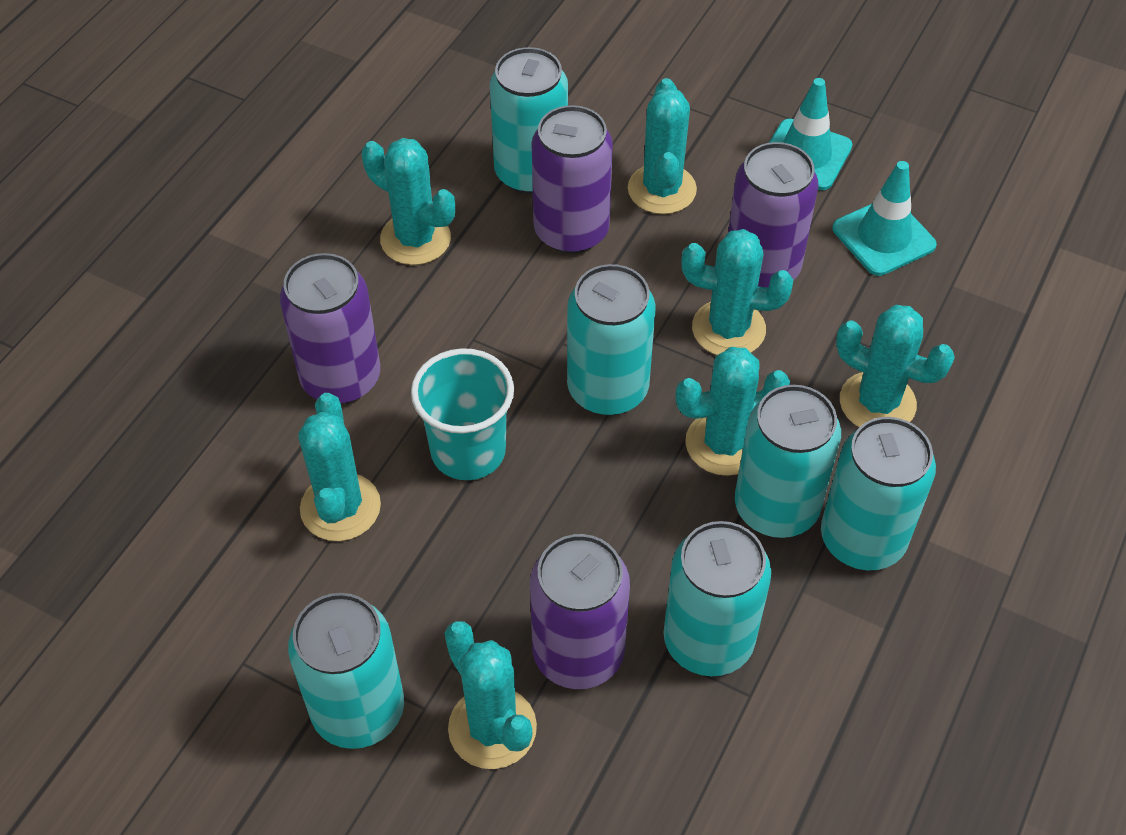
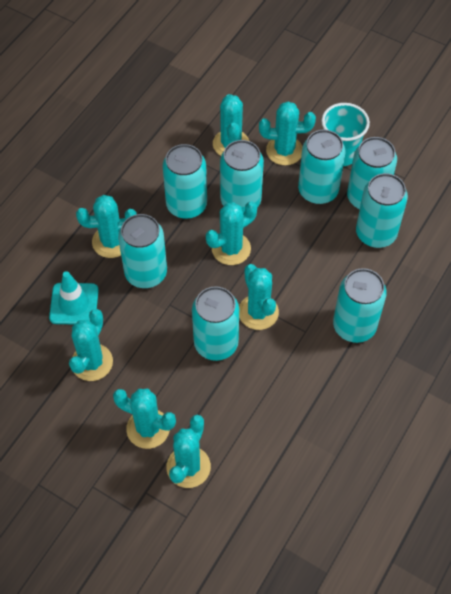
purple can: [280,253,380,404] [530,534,630,689] [532,105,613,254] [728,142,818,287] = 4 -> none = 0
turquoise cactus: [298,393,381,541] [362,138,455,265] [445,621,537,769] [628,78,697,214] [675,347,790,476] [681,229,793,355] [836,305,955,427] = 7 -> [69,309,113,381] [76,195,137,258] [113,389,176,449] [166,415,211,488] [206,201,257,265] [213,94,249,156] [239,264,279,330] [259,101,316,165] = 8
turquoise can: [288,593,404,749] [490,47,568,194] [567,264,656,415] [663,521,771,676] [735,385,841,538] [821,417,936,570] = 6 -> [118,214,167,288] [163,144,207,219] [192,286,239,361] [220,140,264,213] [298,130,345,204] [333,268,387,343] [347,137,397,209] [356,173,408,248] = 8
turquoise traffic cone: [769,78,852,190] [832,161,937,276] = 2 -> [49,271,99,324] = 1

